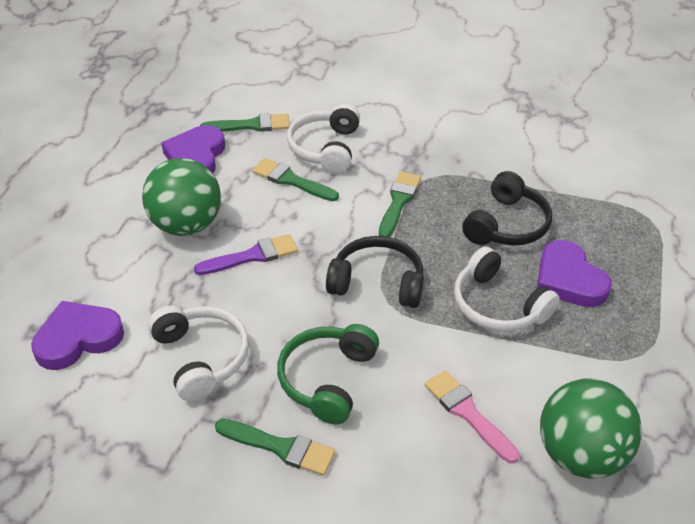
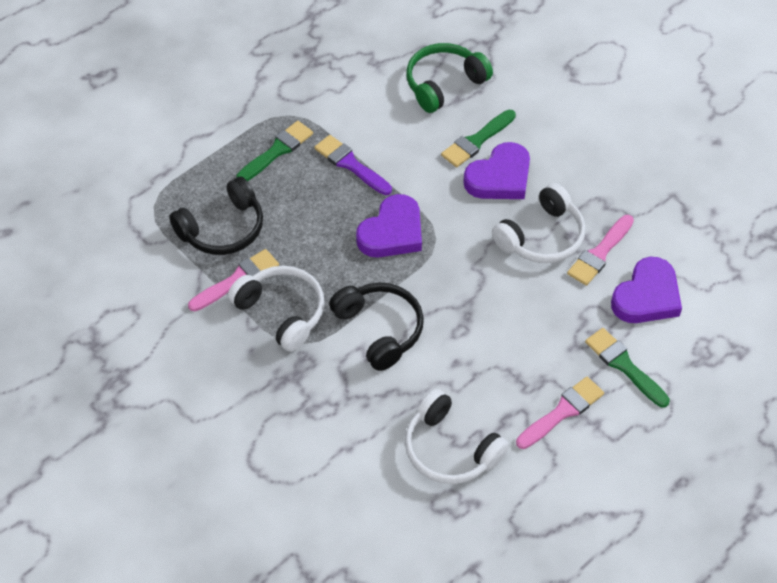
green ball: [142,158,221,236] [540,379,642,479] = 2 -> none = 0
green brush: [200,113,290,132] [215,419,335,476] [252,158,339,201] [379,171,421,237] = 4 -> [236,121,313,181] [441,110,516,167] [585,328,670,407] = 3
pink brush: [425,370,520,463] = 1 -> [188,249,279,311] [516,377,604,449] [567,215,634,286] = 3

